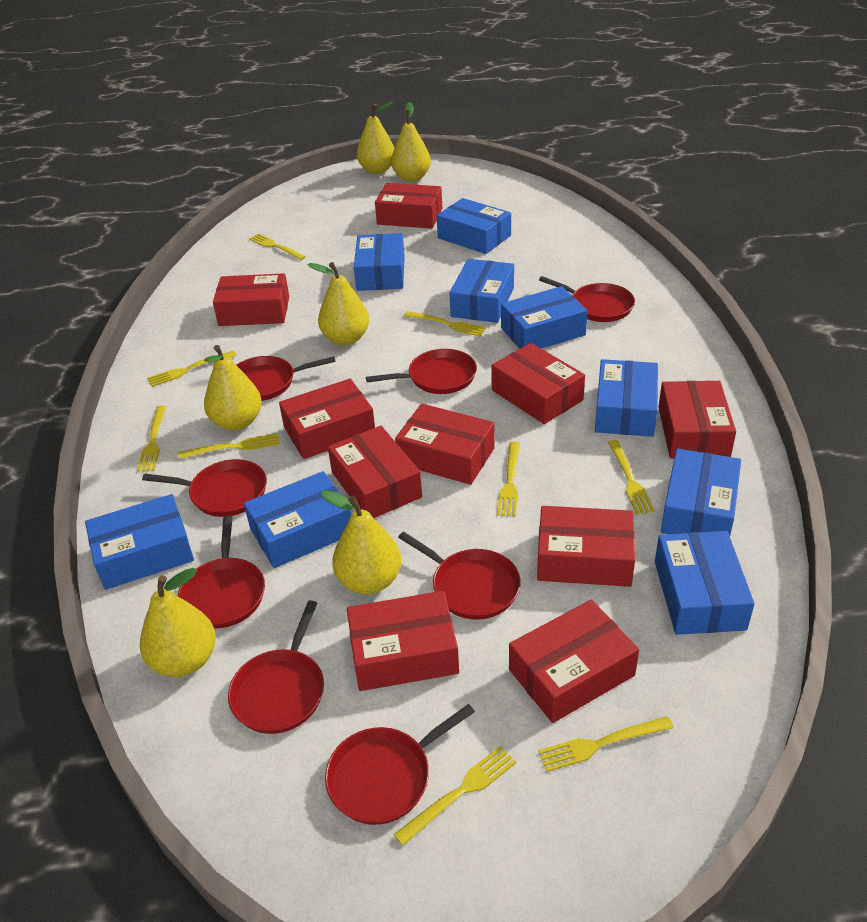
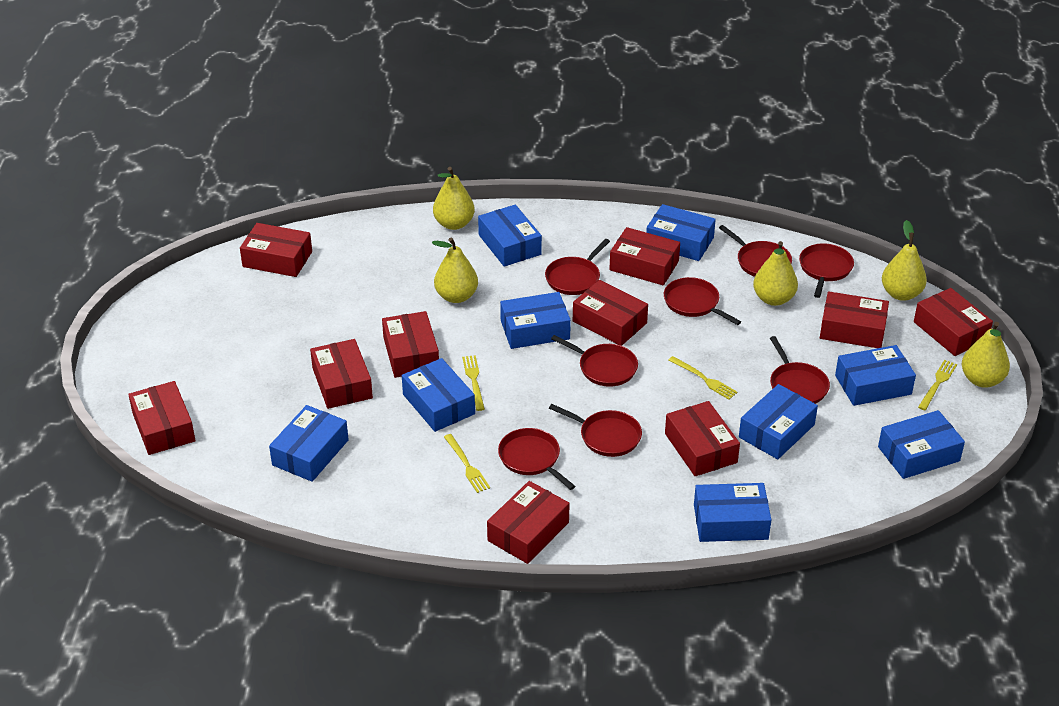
yellow fork: [137,405,167,472] [147,351,237,387] [178,433,279,459] [249,233,306,260] [394,746,516,846] [404,311,486,336] [497,442,520,517] [538,716,674,772] [608,440,655,515] = 9 -> [444,434,490,493] [462,355,485,411] [668,356,738,400] [918,360,957,410] = 4
yellow pear: [140,568,216,677] [204,345,262,430] [307,262,369,345] [321,490,401,594] [357,102,394,174] [391,102,431,182] = 6 -> [432,237,478,303] [433,167,475,230] [753,241,798,306] [882,220,927,301] [962,322,1010,388] = 5

